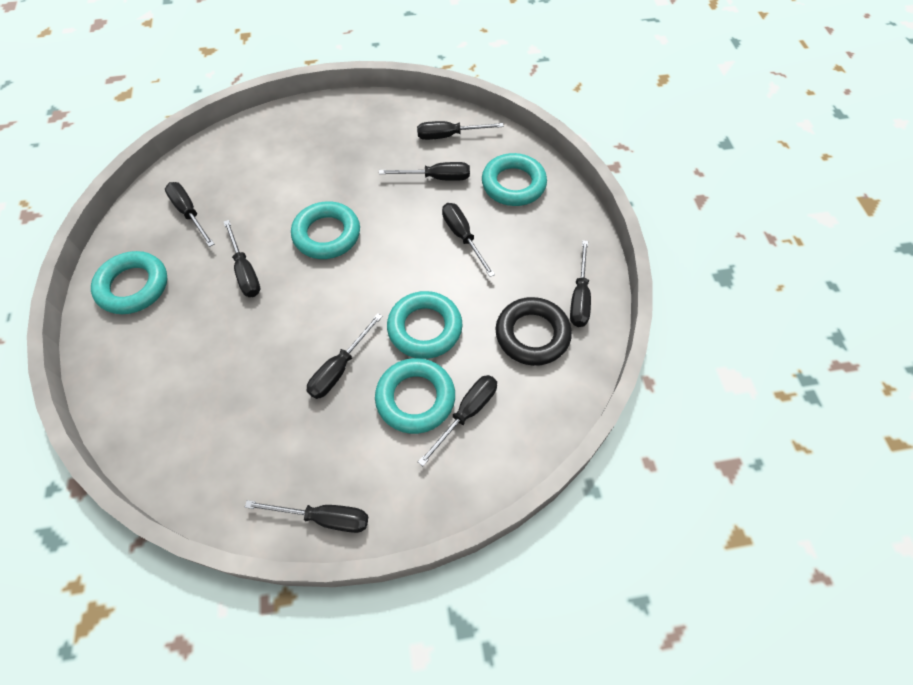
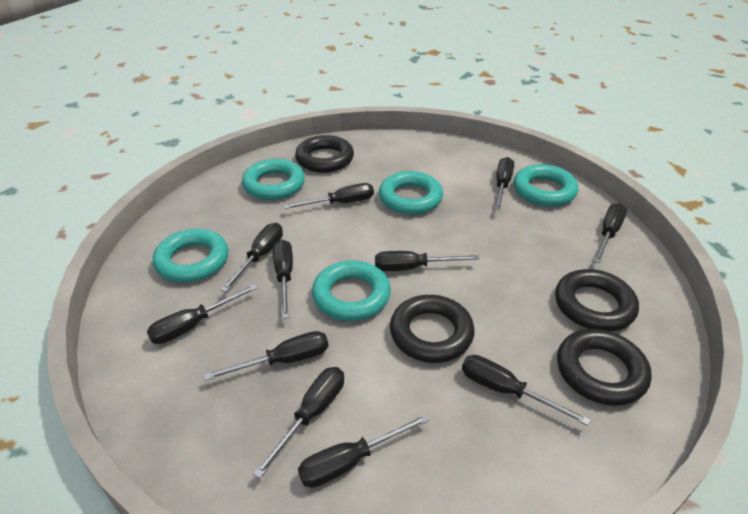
black ring: [496,297,572,366] = 1 -> [295,135,354,173] [390,295,475,363] [555,269,639,332] [557,329,652,406] = 4
black screwdriver: [165,182,214,247] [224,220,260,297] [245,500,368,533] [306,313,383,399] [379,162,470,181] [417,121,504,140] [418,375,497,466] [442,203,495,277] [570,240,591,327] = 9 -> [147,284,258,344] [204,331,328,381] [221,223,283,292] [253,367,344,479] [273,240,293,319] [284,183,374,209] [298,414,430,488] [375,251,479,271] [462,355,591,426] [495,157,514,210] [594,203,627,263] = 11

